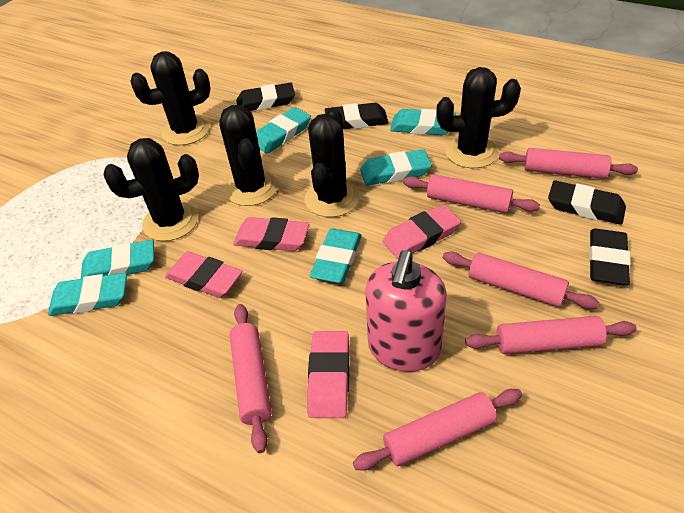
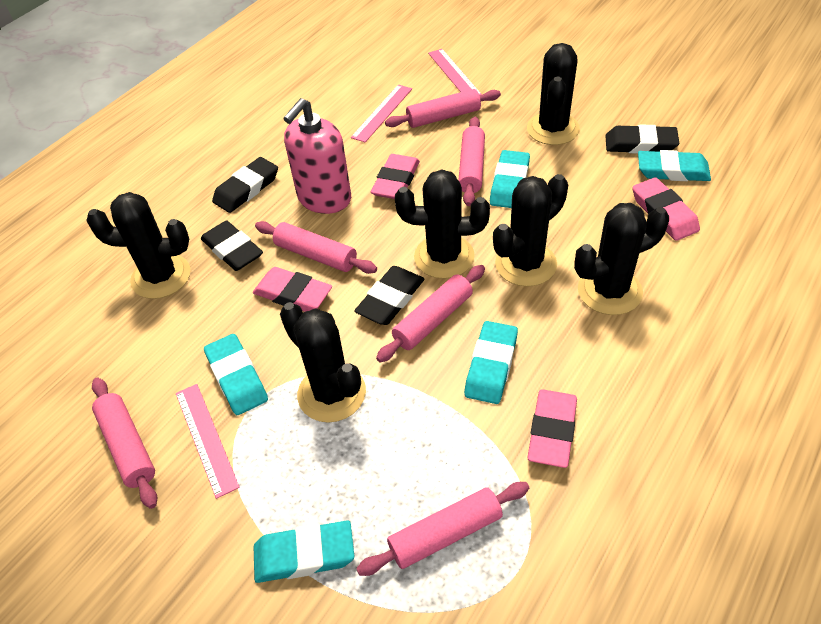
black cactus: [103,138,199,241] [130,51,210,145] [219,105,278,206] [305,108,360,217] [436,67,521,168] = 5 -> [86,192,191,299] [280,302,366,423] [395,170,490,279] [493,174,568,287] [527,43,580,145] [574,203,669,315] = 6
pink ruler: none = 0 -> [176,384,240,499] [351,85,412,142] [428,49,482,96] = 3
turquoise eraser: [48,273,127,316] [81,240,154,279] [256,107,311,154] [310,228,362,283] [360,149,432,185] [390,109,456,135] = 6 -> [204,334,268,415] [254,520,354,583] [464,321,518,404] [490,150,530,208] [638,150,711,181] = 5

